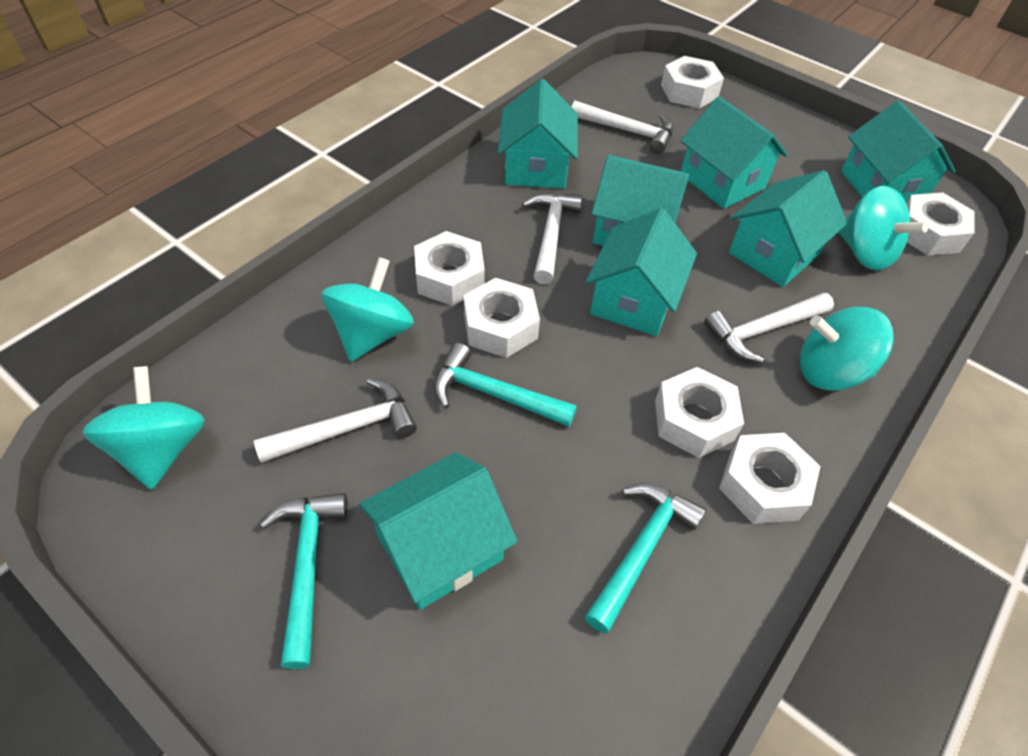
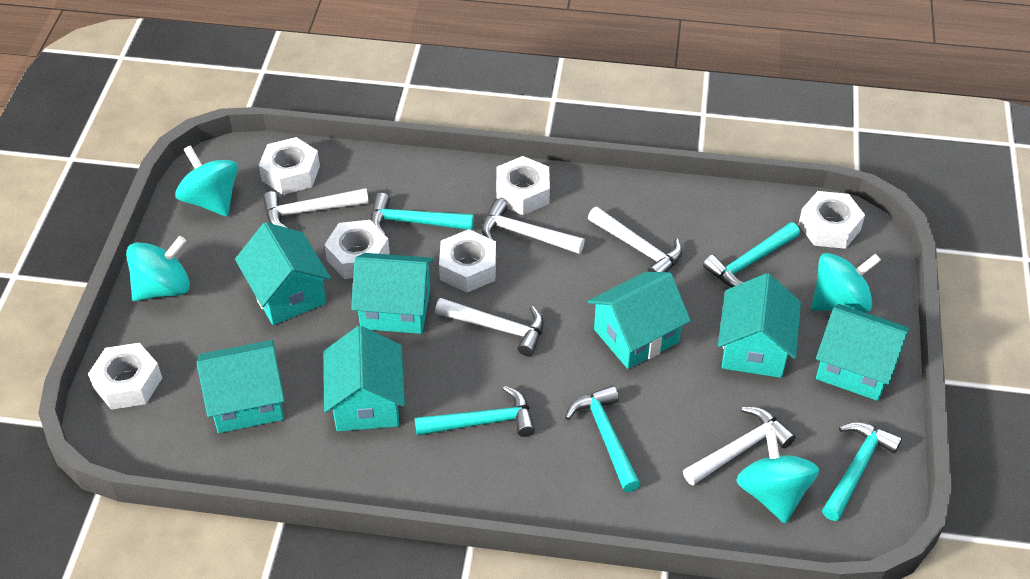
turquoise hammer: [260,493,348,669] [433,343,577,427] [585,483,706,634] = 3 -> [371,193,474,235] [415,386,535,437] [565,386,640,492] [703,222,800,287] [822,422,902,521] = 5
white hammer: [254,378,417,463] [522,192,583,284] [572,101,673,154] [704,293,834,363] = 4 -> [263,188,369,228] [435,298,544,356] [482,199,585,254] [588,207,682,272] [683,407,796,486] = 5

